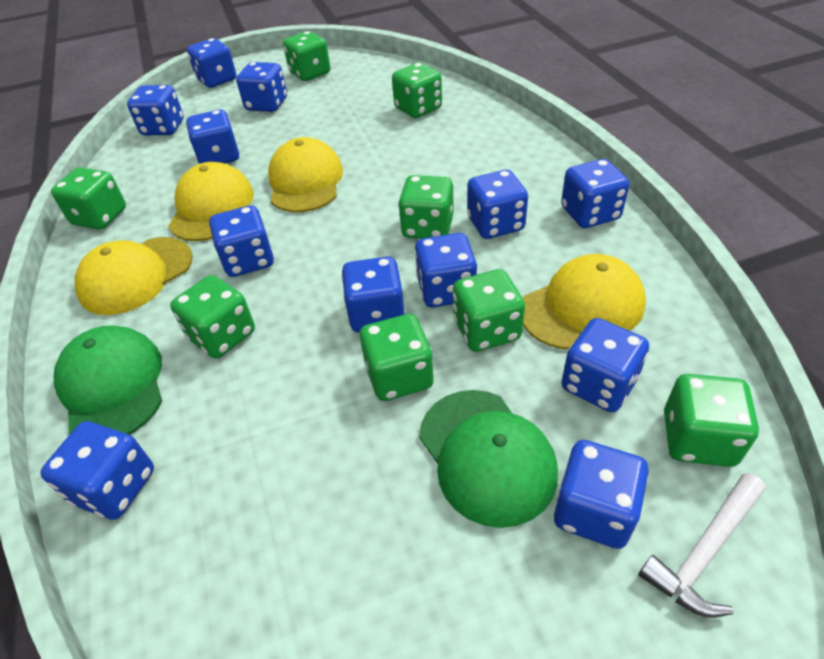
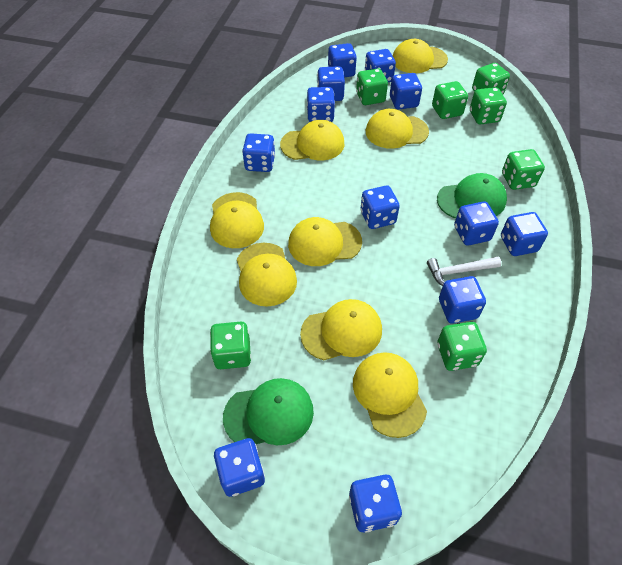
green dice: [51,167,126,230] [170,275,255,359] [283,31,330,81] [360,314,434,401] [392,63,442,118] [398,175,454,239] [453,269,525,352] [664,374,759,467] = 8 -> [210,322,251,369] [356,68,388,105] [432,81,468,119] [437,322,487,371] [470,87,507,125] [472,63,510,94] [502,149,545,190] = 7
yellow cap: [75,237,193,315] [168,162,254,241] [268,137,343,212] [523,254,646,349] = 4 -> [210,192,264,248] [237,243,297,307] [280,120,345,160] [288,217,362,266] [300,299,382,360] [353,352,427,438] [366,109,429,149] [393,39,448,73] = 8

